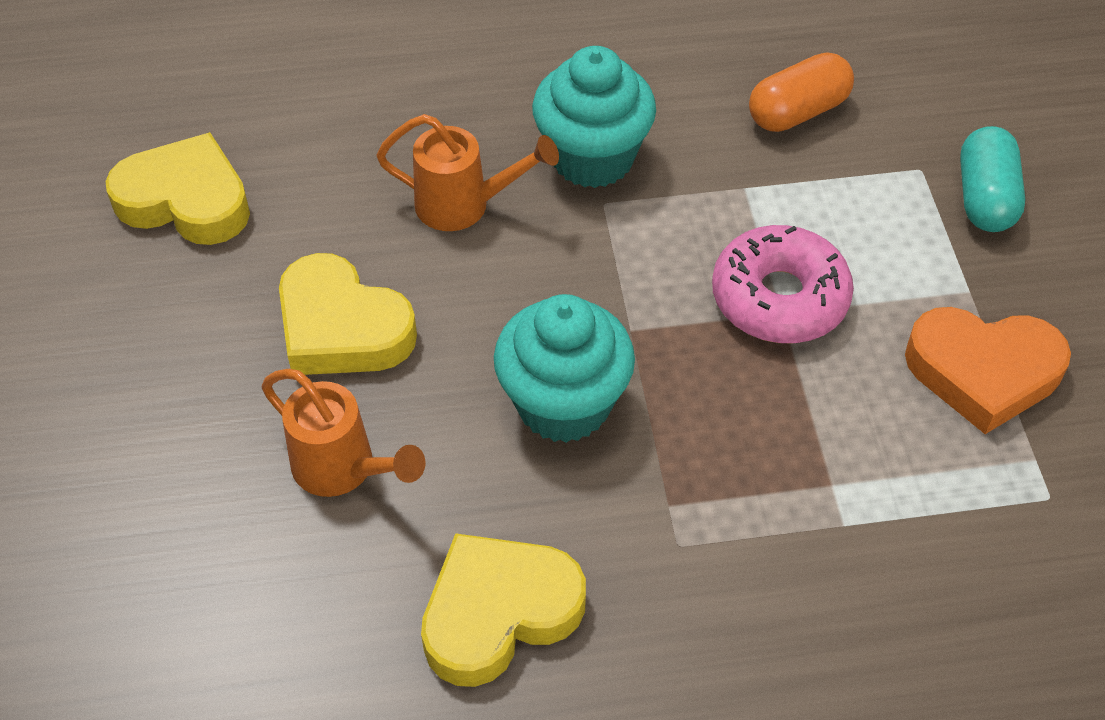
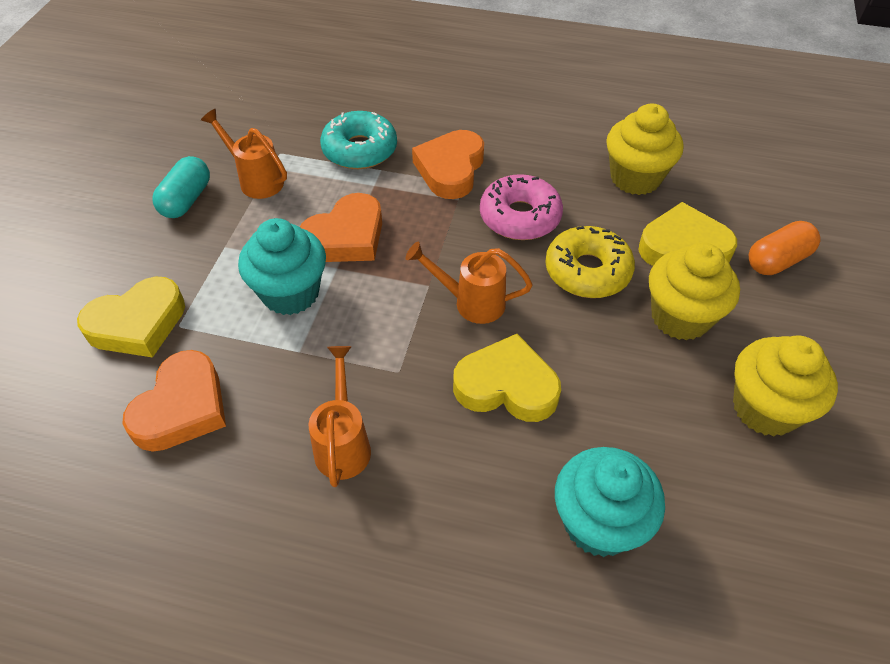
orange heart: [905,307,1071,434] = 1 -> [122,350,226,452] [300,193,382,262] [412,130,484,199] = 3
orange watering can: [261,369,426,497] [376,114,559,231] = 2 -> [201,109,287,199] [309,346,371,487] [406,242,533,324] = 3
turquoise donut: none = 0 -> [320,111,397,169] = 1
yellow cupcake: none = 0 -> [606,103,683,195] [649,243,740,340] [733,335,838,437] = 3
yellow donut: none = 0 -> [545,226,635,298] = 1

